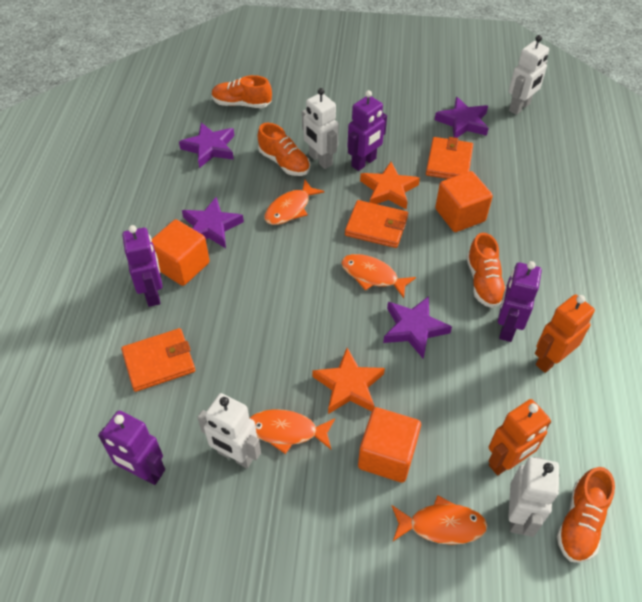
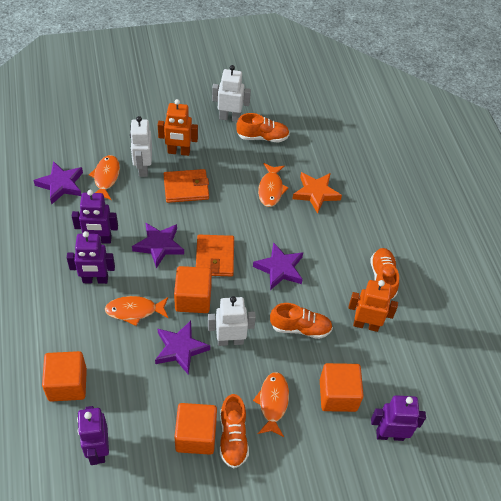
orange cube: [152,219,210,286] [358,407,421,483] [435,171,493,232] = 3 -> [42,351,87,402] [174,266,212,313] [174,403,217,455] [320,363,364,412] = 4
orange star: [312,348,385,414] [360,162,420,210] = 2 -> [292,172,342,214] = 1
orange wallet: [121,328,195,392] [345,200,408,248] [426,137,473,179] = 3 -> [163,169,209,203] [196,235,234,276] = 2
white robot: [197,393,261,468] [302,88,339,169] [508,457,559,537] [509,35,549,115] = 4 -> [130,116,152,177] [208,296,256,346] [212,65,251,122] = 3

